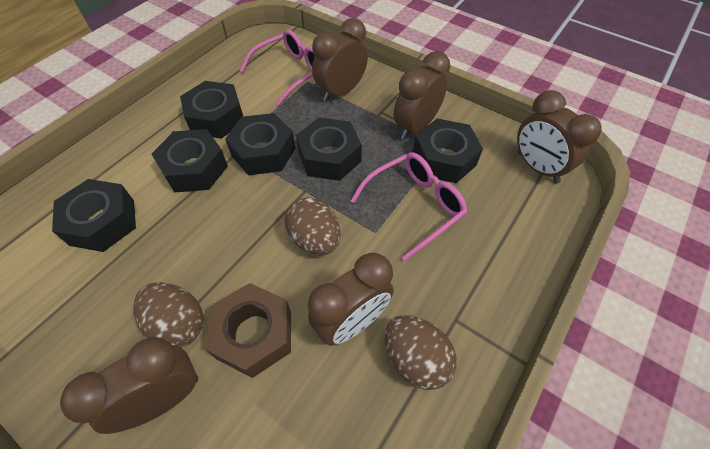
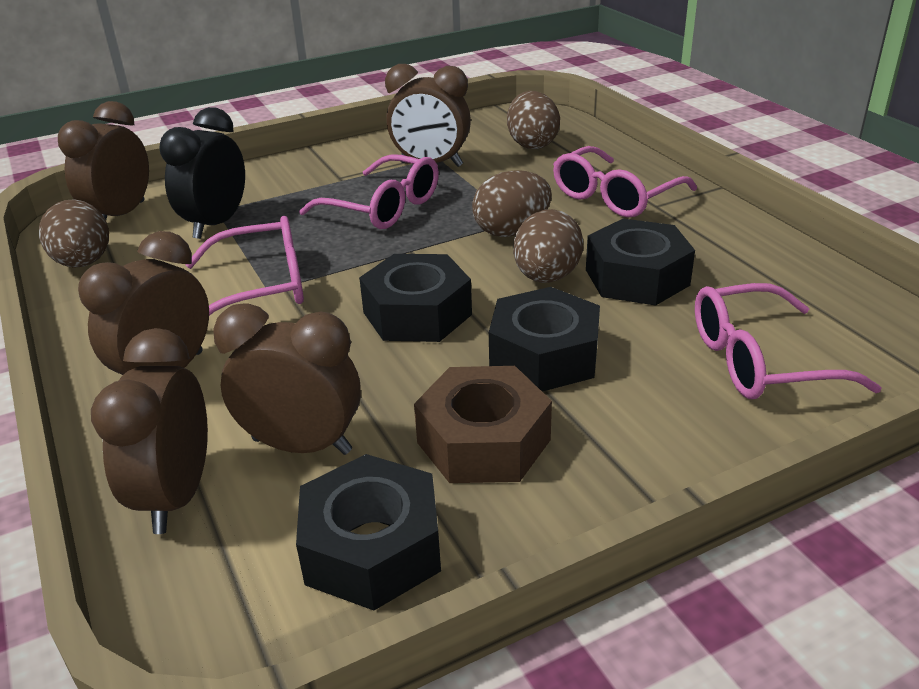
black clock: none = 0 -> [159,107,245,239] = 1
black nut: [52,179,136,252] [151,129,228,193] [180,81,243,139] [225,113,295,176] [296,118,362,181] [413,118,483,183] = 6 -> [296,454,441,611] [359,254,472,342] [489,287,600,392] [586,219,695,306] = 4
brown egg: [133,282,204,348] [285,197,341,255] [385,315,457,390] = 3 -> [39,199,109,268] [472,170,552,237] [507,91,560,149] [513,209,584,283] = 4
pink glasses: [240,29,315,106] [351,153,467,261] = 2 -> [185,216,304,316] [299,154,439,229] [553,146,697,217] [695,283,882,399] = 4

